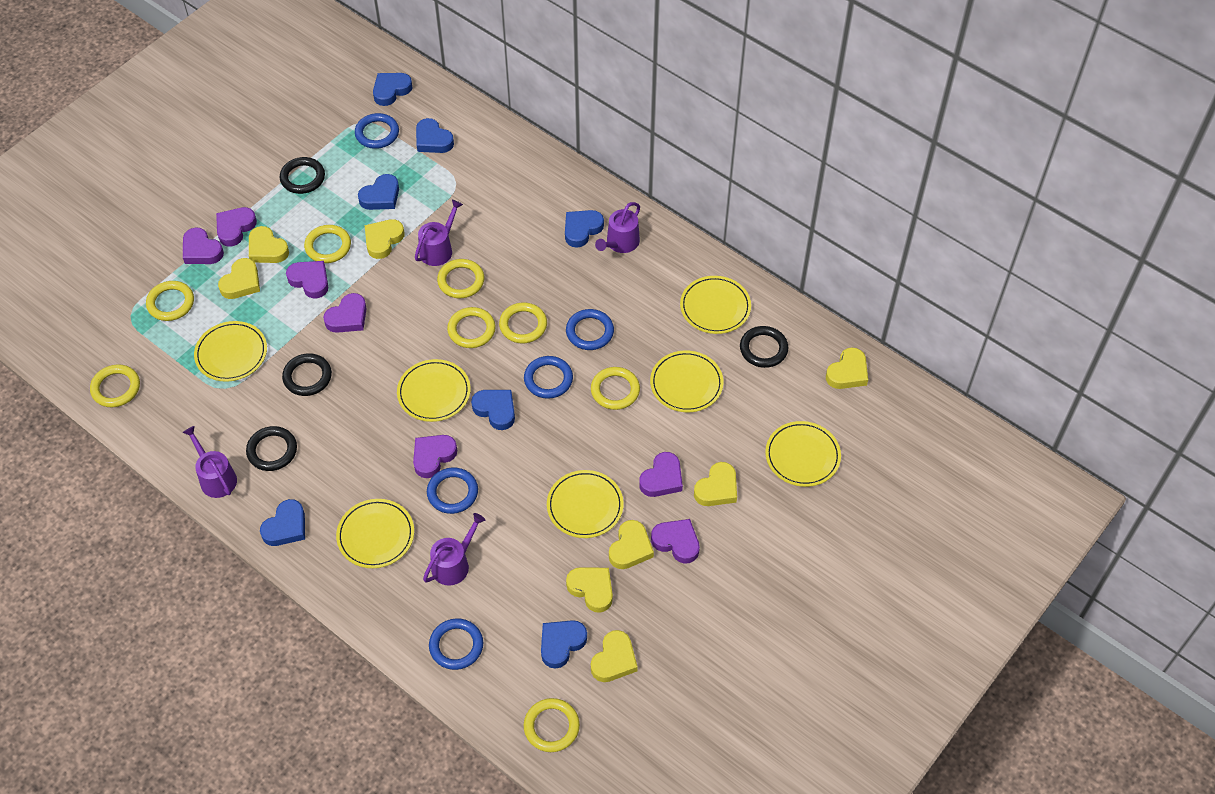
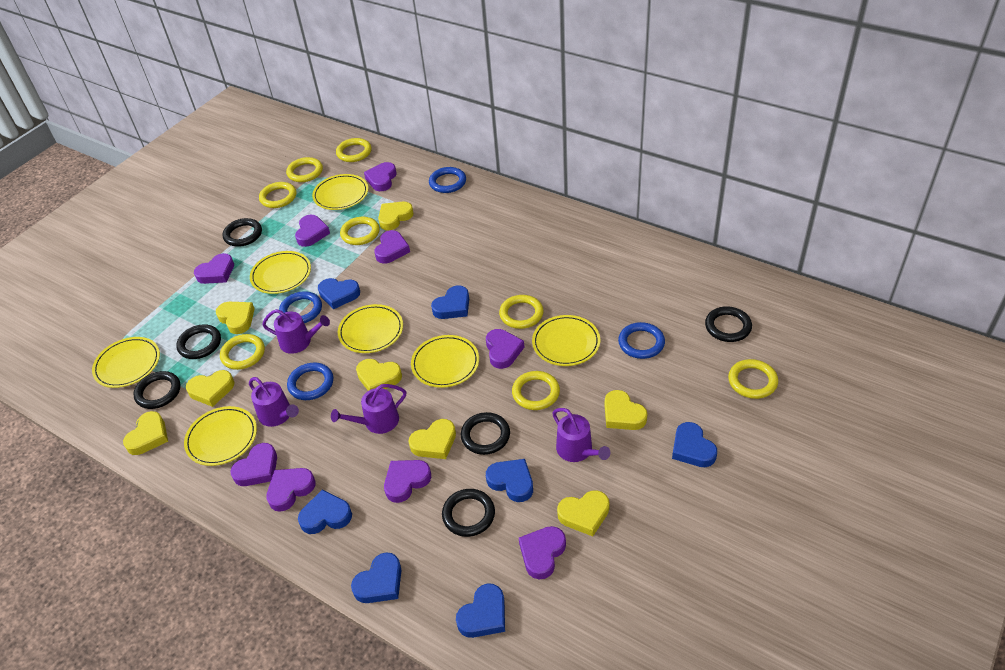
black ring: [246,426,297,471] [280,157,325,194] [282,353,332,396] [740,326,788,368] = 4 -> [133,371,181,409] [176,324,221,359] [223,218,262,247] [442,489,495,537] [461,412,510,455] [705,306,752,342] = 6
blue ring: [355,113,399,149] [427,467,478,514] [429,618,483,670] [524,356,573,399] [566,309,614,350] = 5 -> [279,291,322,323] [287,362,333,400] [429,167,466,193] [618,322,665,359] = 4
purple heart: [183,228,224,264] [216,207,257,247] [286,261,328,298] [323,293,367,333] [413,435,457,478] [639,452,683,497] [651,519,700,563] = 7 -> [194,253,234,284] [230,443,277,486] [266,468,316,512] [295,215,330,247] [364,162,396,191] [374,230,410,264] [384,460,431,503] [486,329,524,369] [519,526,566,579] = 9

